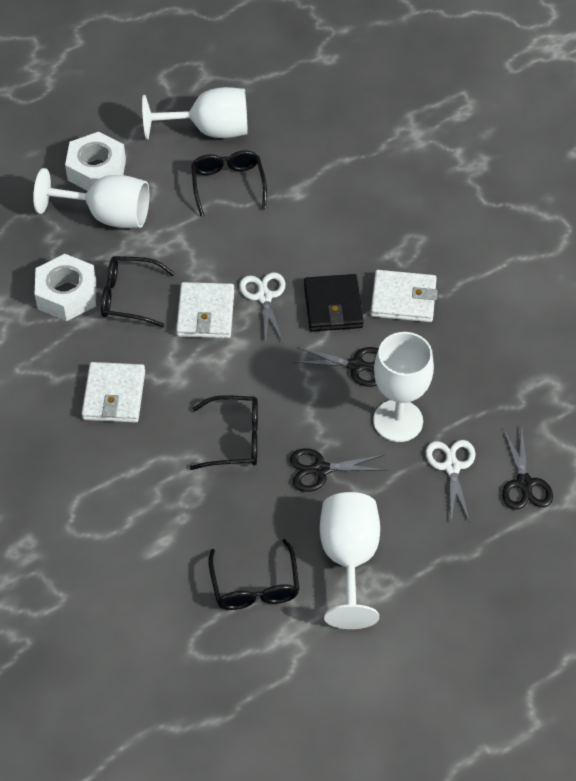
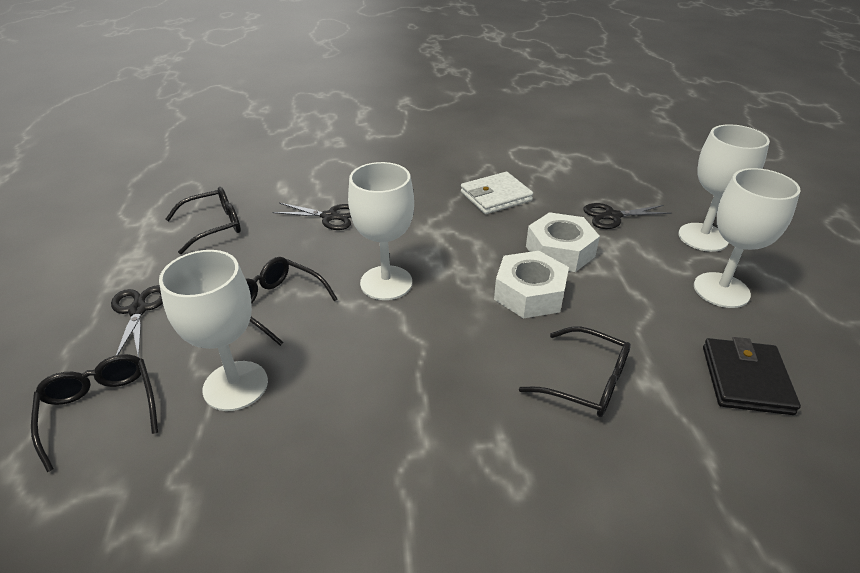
white scissors: [239,272,285,344] [425,440,476,522] = 2 -> none = 0
white wallet: [82,362,145,423] [176,282,234,338] [371,270,437,322] = 3 -> [461,172,533,214] = 1

